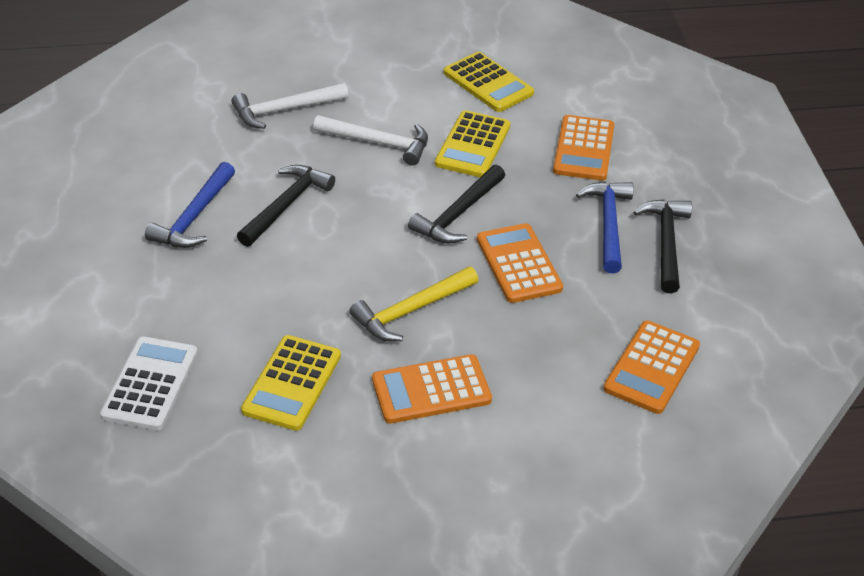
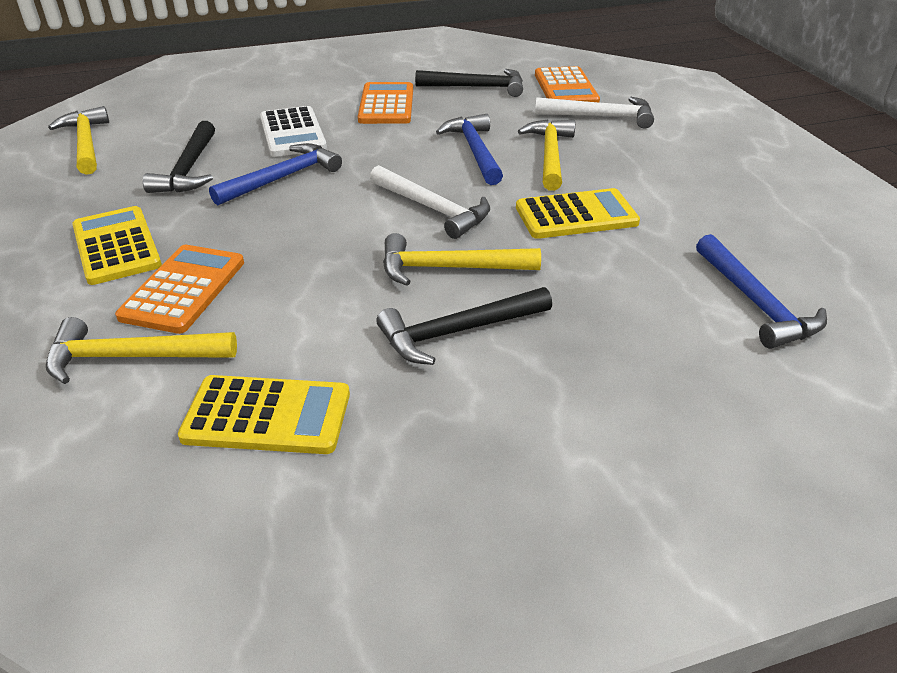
blue hammer: [145,162,235,248] [576,182,634,273] = 2 -> [209,143,342,205] [436,114,503,185] [696,234,827,349] = 3
orange calculator: [372,354,492,424] [477,223,563,303] [553,115,614,181] [603,320,700,414] = 4 -> [115,245,244,334] [358,82,413,124] [535,66,600,102] = 3
yellow hammer: [350,267,478,341] = 1 -> [46,317,237,384] [48,106,109,175] [383,233,541,286] [518,120,575,191] = 4

